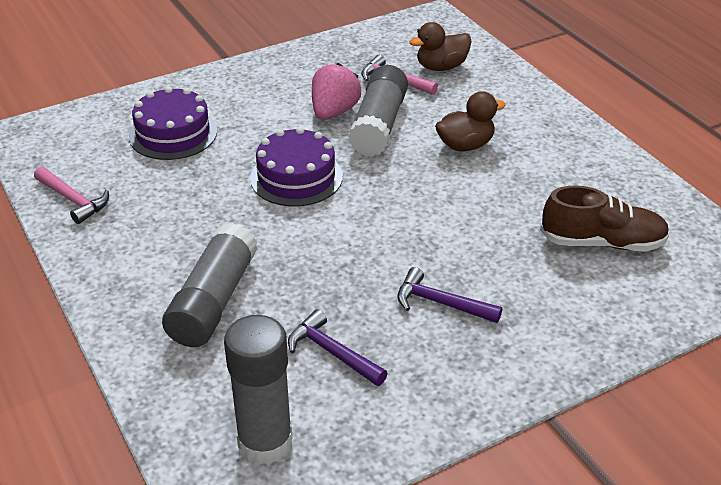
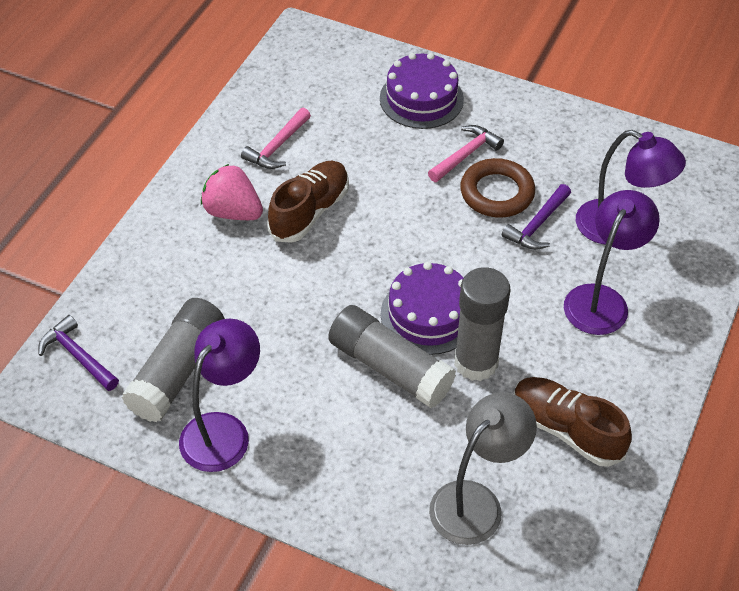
brown duck: [409,22,472,71] [435,91,506,152] = 2 -> none = 0
brown ring: none = 0 -> [460,158,535,218] = 1
brown shoe: [540,186,670,252] = 1 -> [267,161,349,243] [514,377,632,467] = 2
grey lamp: none = 0 -> [429,392,537,545] = 1
purple lamp: none = 0 -> [179,319,260,472] [564,190,660,335] [576,130,686,245] = 3

